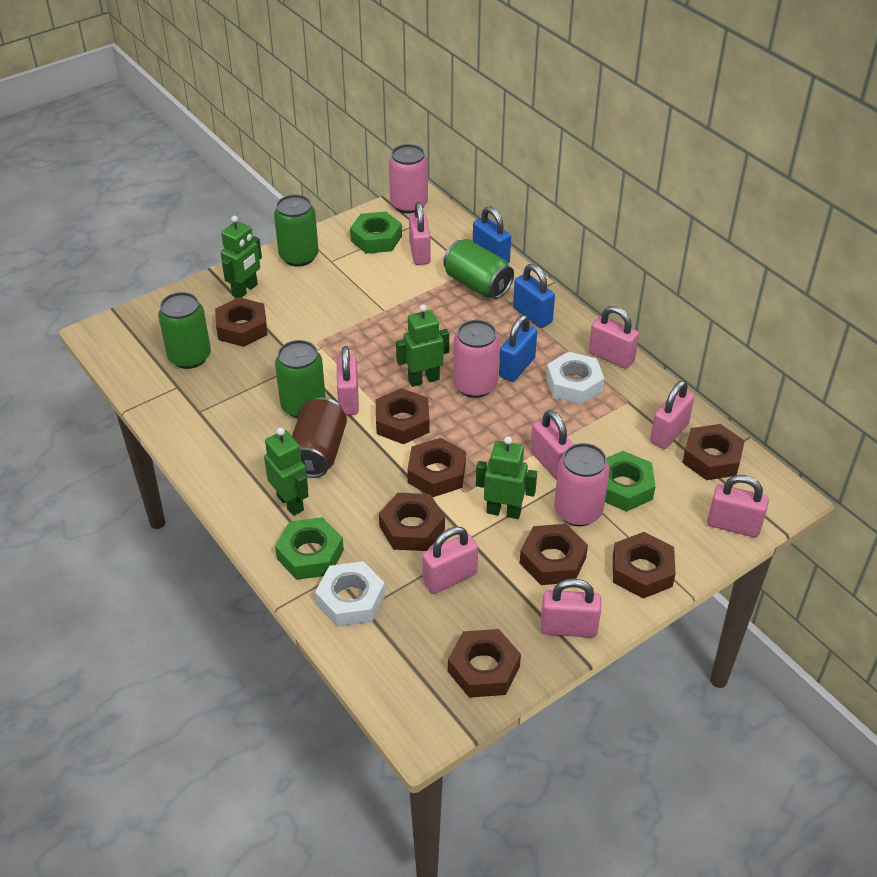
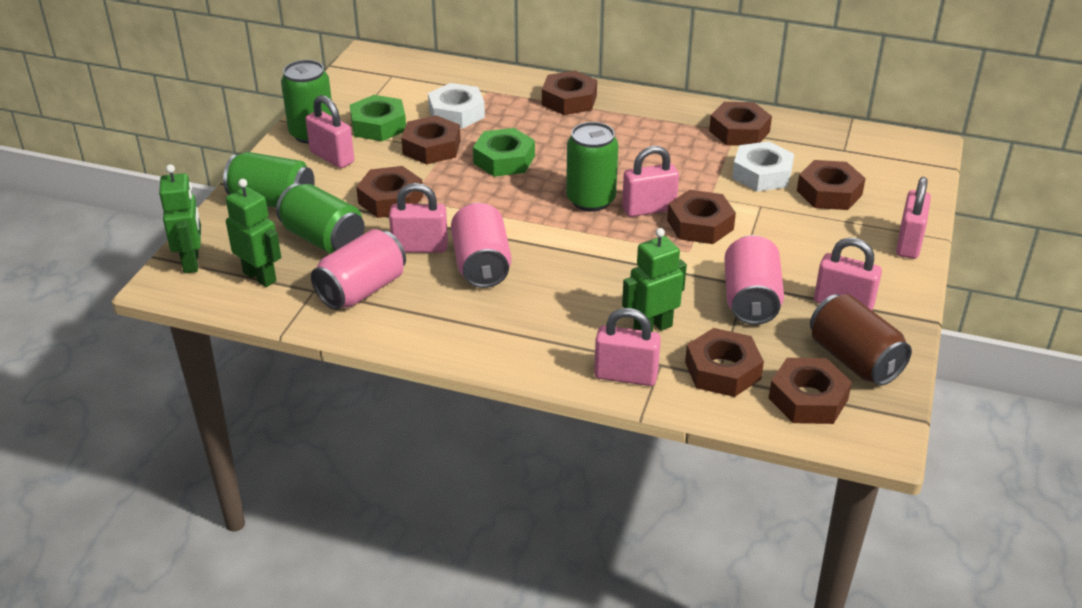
blue padlock: [473,206,511,264] [499,315,537,382] [513,264,555,328] = 3 -> none = 0
green nut: [275,517,344,580] [350,212,402,254] [605,451,656,512] = 3 -> [350,95,406,141] [473,128,535,177] = 2
green robot: [221,216,262,298] [264,428,309,516] [396,305,449,387] [476,436,537,519] = 4 -> [159,164,201,273] [226,179,281,287] [622,228,687,332] = 3
pink padlock: [337,346,359,415] [409,202,431,265] [422,527,478,594] [530,410,574,480] [541,579,601,638] [589,306,639,369] [650,380,694,449] [707,475,769,537] = 8 -> [305,95,354,168] [389,183,448,253] [594,308,661,386] [622,146,679,217] [814,237,882,310] [896,177,931,259] = 6

